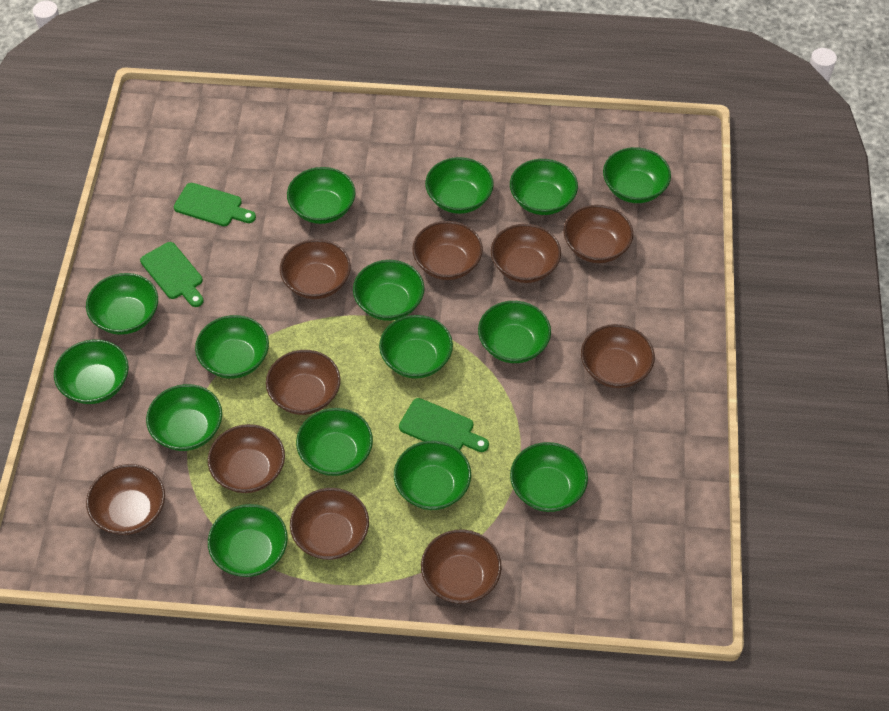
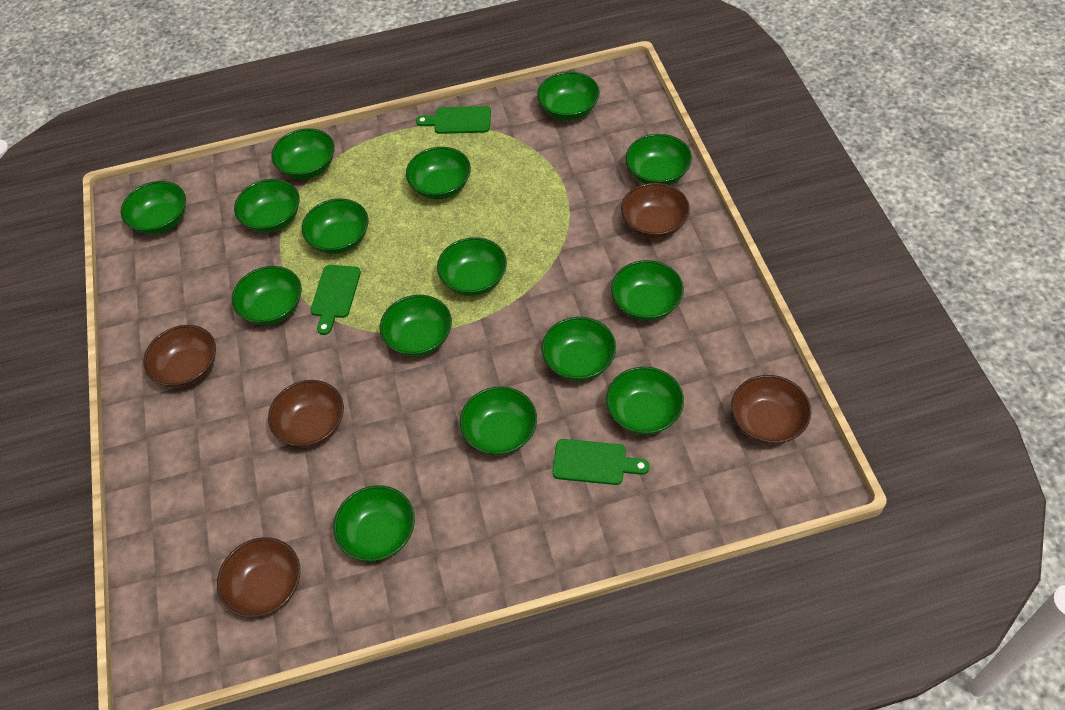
brown bowl: [86,464,165,535] [208,424,285,493] [266,350,341,415] [280,239,351,299] [290,488,369,560] [412,221,483,280] [421,529,502,604] [491,224,561,283] [563,205,633,263] [581,324,655,388] = 10 -> [143,325,216,388] [217,537,300,618] [268,380,344,448] [621,183,690,239] [731,375,811,444] = 5

